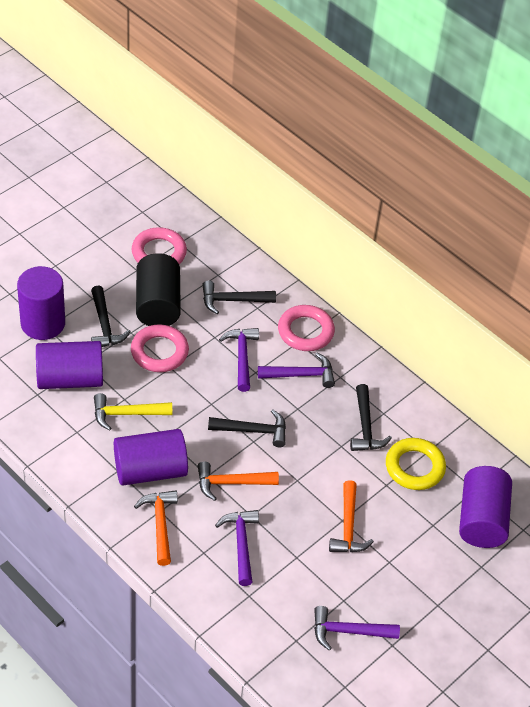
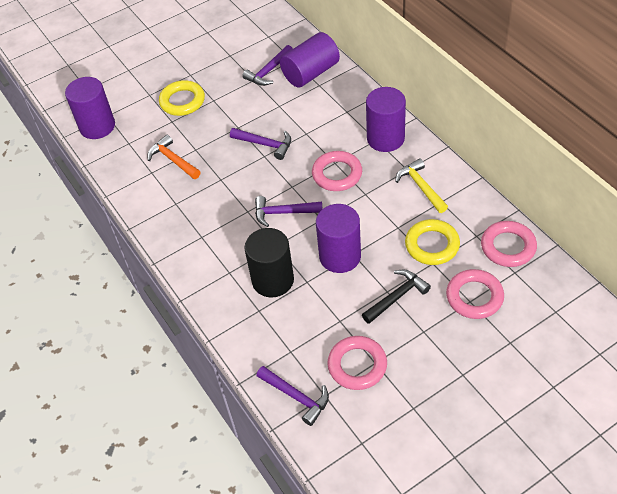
black hammer: [91,285,131,347] [202,281,276,314] [208,410,286,447] [350,384,392,451] = 4 -> [362,270,431,324] = 1
orange hammer: [134,490,178,566] [198,462,279,501] [329,480,374,552] = 3 -> [147,135,200,179] = 1
pink ring: [131,324,189,372] [132,227,187,264] [278,305,335,351] = 3 -> [312,151,362,191] [327,336,387,390] [446,269,504,319] [481,221,537,267] = 4
yellow ring: [386,438,446,490] = 1 -> [159,80,205,116] [405,219,460,265] = 2

